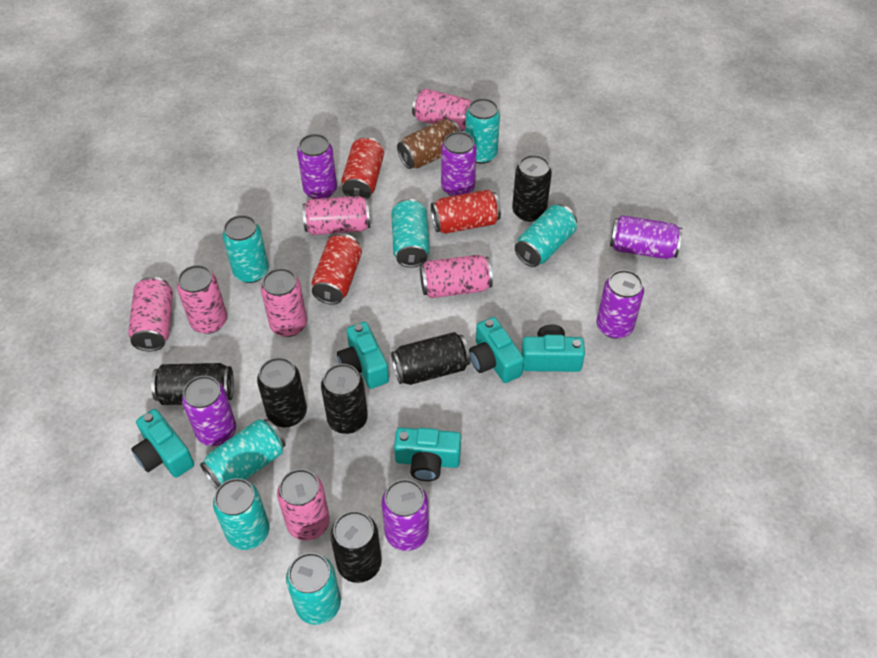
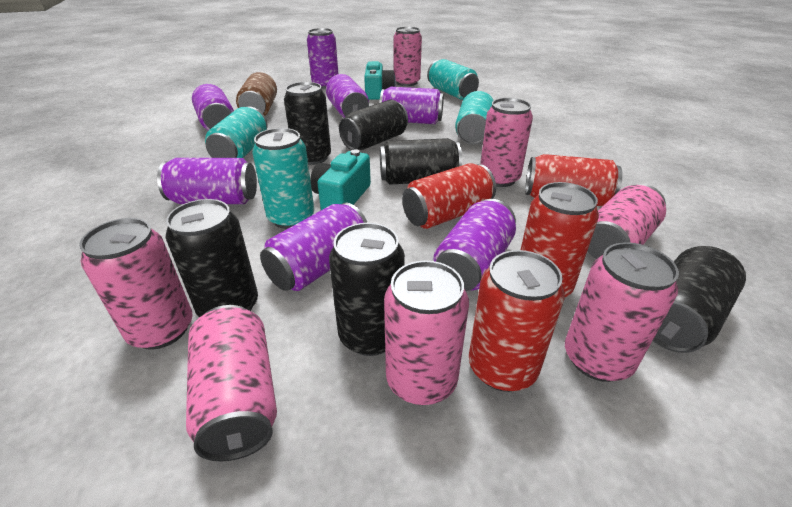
purple can: [182,376,236,446] [297,134,337,199] [381,479,429,551] [441,132,477,196] [596,270,644,339] [610,215,682,259] = 6 -> [157,158,257,204] [192,84,234,131] [260,203,368,291] [307,28,338,89] [326,74,369,118] [380,87,444,124] [434,199,516,291] = 7
red can: [312,234,362,305] [341,137,384,199] [431,190,501,234] = 3 -> [402,163,496,229] [469,250,565,392] [521,182,599,297] [525,154,623,206] = 4
turquoise camera: [131,409,194,478] [337,322,389,389] [394,428,461,481] [469,317,524,383] [521,324,585,372] = 5 -> [310,149,371,210] [364,61,396,100] = 2
turquoise can: [200,419,286,489] [213,478,269,550] [223,215,269,283] [286,553,341,625] [391,199,430,268] [465,98,500,164] [515,205,577,267] = 7 -> [205,106,267,158] [252,128,314,229] [427,59,479,100] [455,91,494,144] = 4

